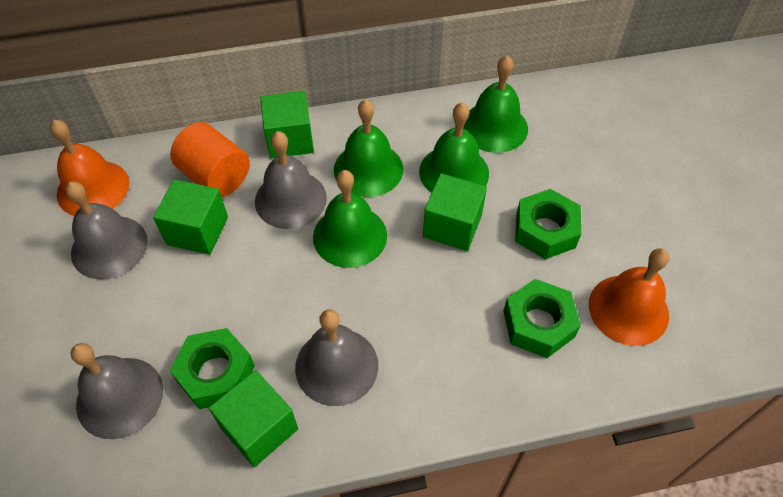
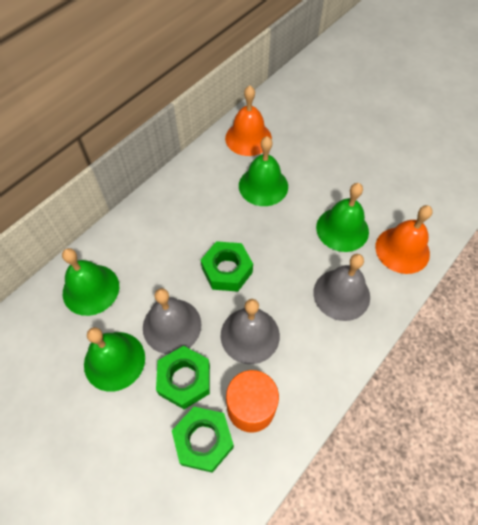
green cube: [153,179,228,255] [209,370,298,467] [260,91,314,158] [423,173,487,251] = 4 -> none = 0
grey bell: [65,181,148,279] [71,343,163,439] [255,131,327,229] [295,309,378,406] = 4 -> [143,288,202,354] [221,299,280,364] [313,254,370,321] = 3

